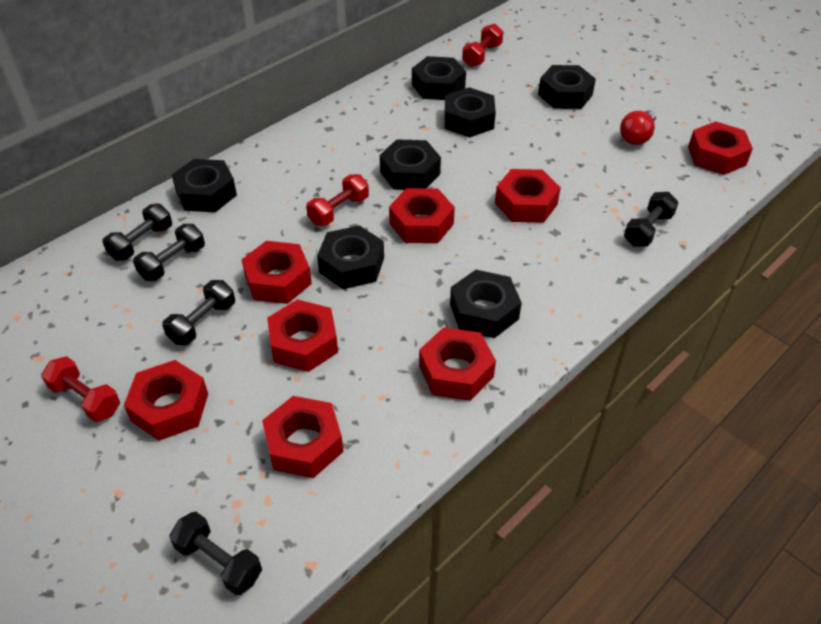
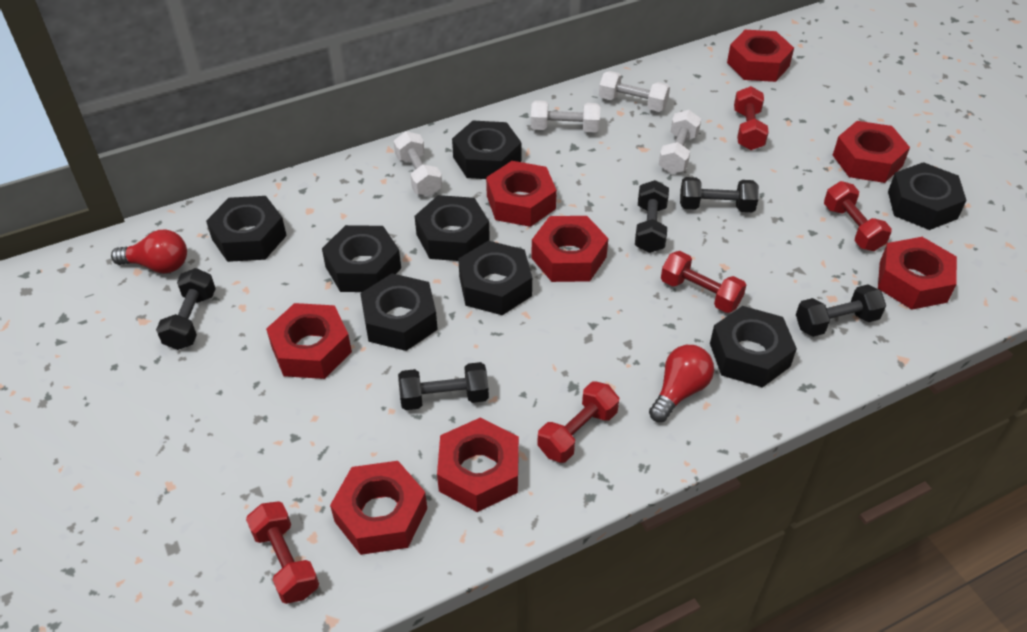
black nut: [172,159,237,212] [317,225,384,289] [380,139,441,190] [412,56,466,100] [444,87,496,137] [450,270,522,338] [538,65,596,109] = 7 -> [206,196,287,262] [322,225,401,292] [360,273,438,351] [415,195,490,261] [452,121,522,179] [458,241,532,315] [710,306,797,388] [888,162,967,230] = 8
red dumbbell: [41,356,120,422] [306,174,369,226] [462,24,503,67] = 3 -> [246,501,319,604] [537,382,619,463] [661,251,746,313] [734,86,769,150] [824,181,892,251] = 5
red light bulb: [620,110,656,145] = 1 -> [111,230,187,274] [649,345,714,422] = 2
white dumbbell: none = 0 -> [394,131,442,196] [531,100,600,133] [599,71,670,112] [659,110,701,174] = 4

